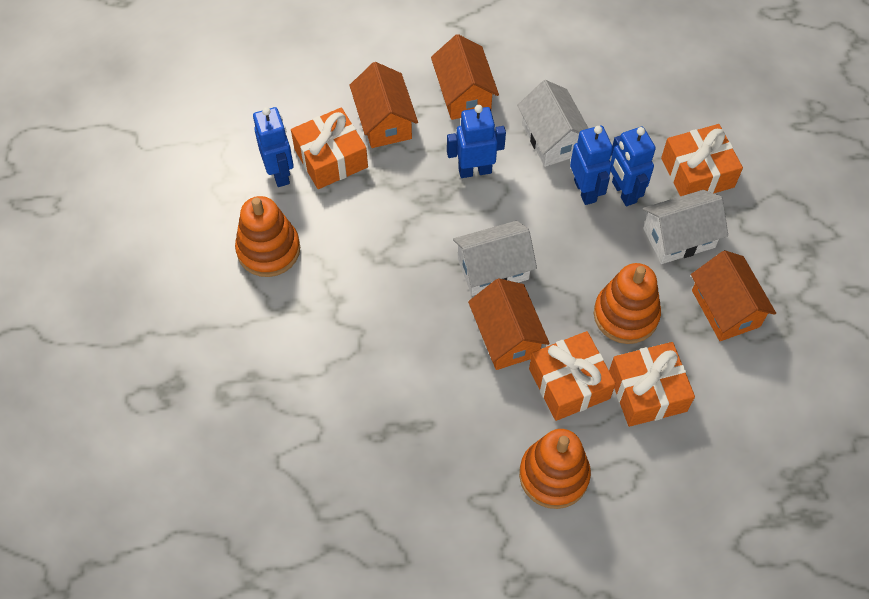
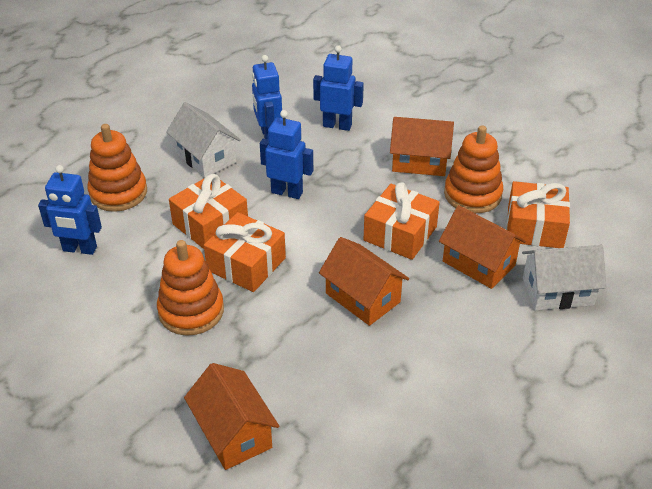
white house: [453,221,537,296] [517,80,589,167] [643,190,728,264] = 3 -> [166,102,241,178] [522,245,606,310] = 2

